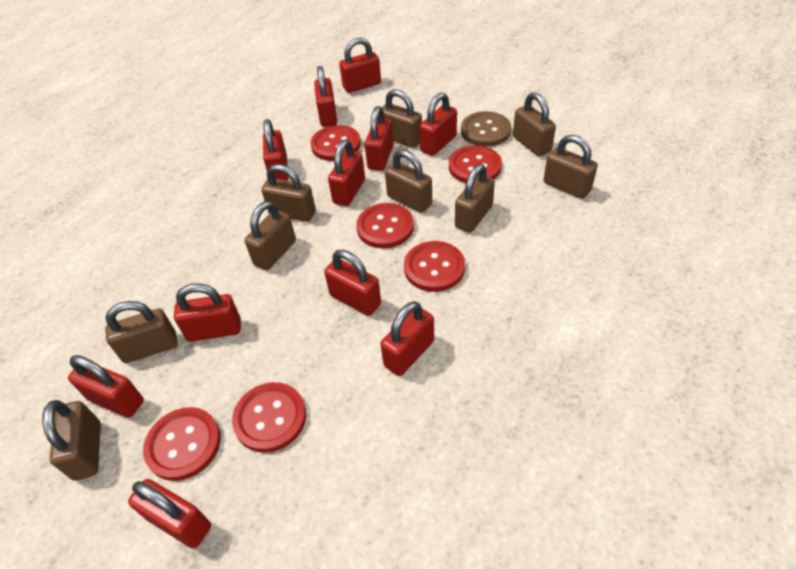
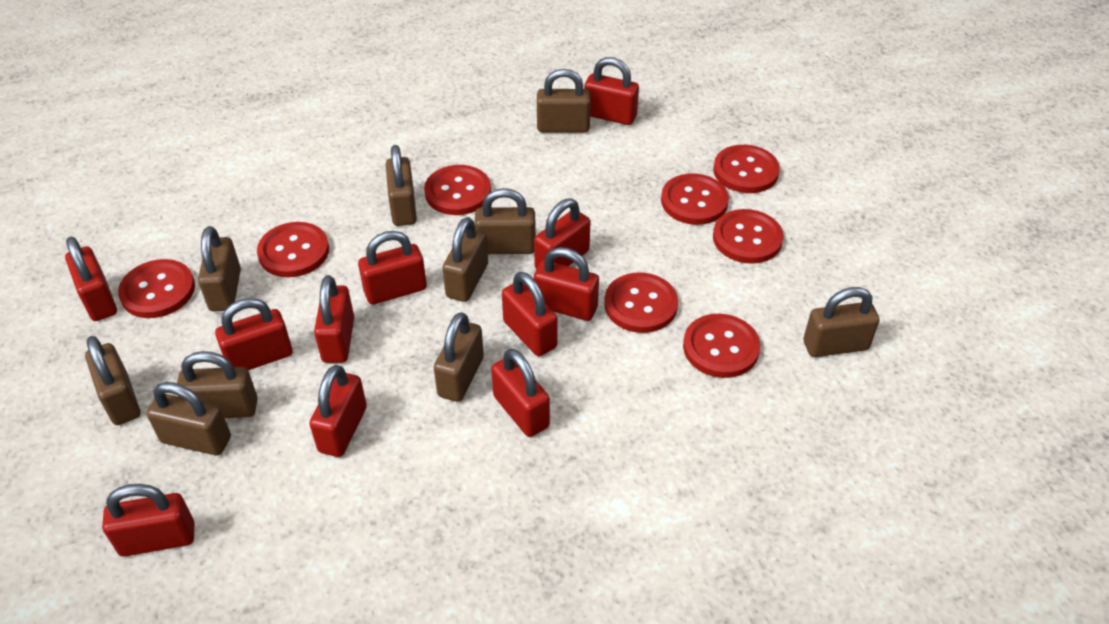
brown button: [461,111,511,147] = 1 -> none = 0
brown padlock: [42,400,101,480] [105,301,178,363] [245,201,296,270] [261,164,316,222] [382,89,422,148] [385,150,432,213] [455,164,495,233] [513,92,556,157] [543,135,598,199] = 9 -> [85,336,140,425] [146,382,231,455] [177,351,258,418] [198,226,241,311] [386,145,417,226] [434,312,484,402] [442,217,488,302] [475,188,536,254] [537,69,591,132] [803,287,879,357] = 10
red button: [143,407,221,481] [232,382,306,453] [310,125,361,161] [356,203,414,249] [404,241,465,292] [449,145,502,183] = 6 -> [118,259,195,318] [257,222,329,277] [424,165,491,215] [604,273,678,333] [661,174,729,225] [683,314,760,378] [713,145,780,193] [713,209,784,264] = 8

